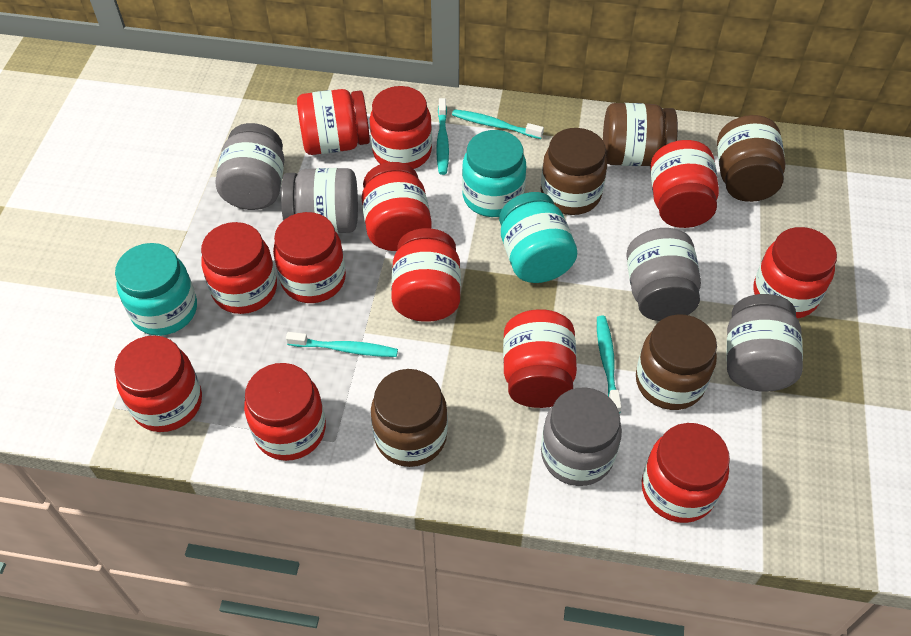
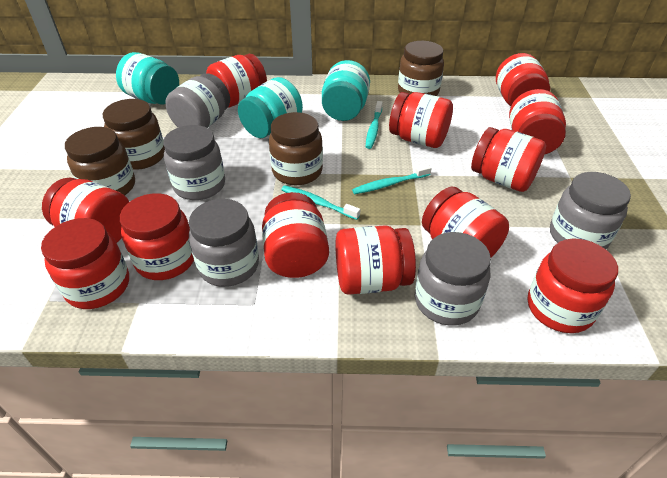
brown jar: [371,369,448,467] [541,128,607,215] [603,103,678,166] [636,314,717,410] [717,115,785,202] = 5 -> [65,127,135,196] [103,99,165,170] [269,112,323,185] [398,41,444,96] = 4
turquoise toothbrush: [286,332,398,357] [436,98,449,175] [452,109,544,139] [597,316,621,413] = 4 -> [281,185,360,220] [352,165,432,194] [366,101,383,149] = 3

